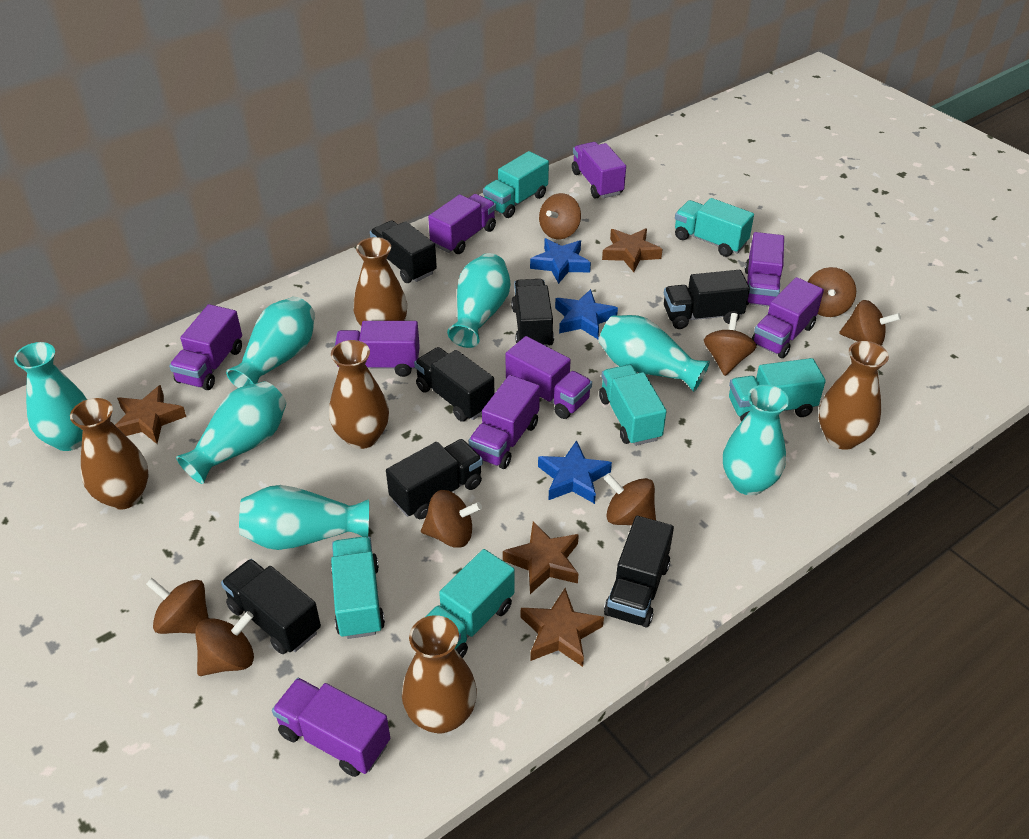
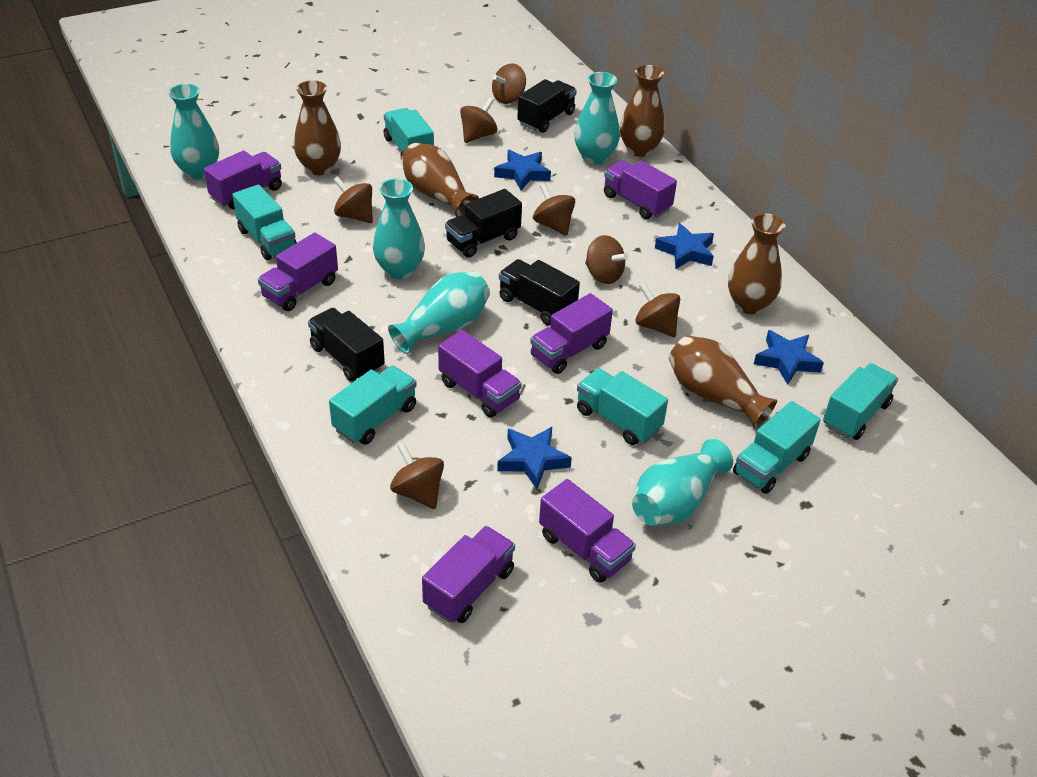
black truck: [221,559,321,654] [370,221,437,283] [386,439,483,519] [414,347,494,422] [511,279,554,346] [604,516,674,627] [664,270,750,329] = 7 -> [308,308,385,381] [445,189,522,258] [499,259,580,326] [517,79,577,133] = 4
blue star: [530,238,591,284] [538,440,612,504] [555,289,618,339] = 3 -> [494,150,551,190] [497,427,572,489] [655,223,714,269] [754,330,824,385] = 4
brown spinning top: [146,578,209,634] [195,611,254,676] [421,490,482,548] [539,193,581,239] [603,473,656,525] [704,313,756,376] [808,267,856,317] [839,300,901,346] = 8 -> [333,176,373,223] [390,443,444,509] [460,98,497,143] [492,63,526,104] [533,183,575,236] [585,235,628,284] [635,282,680,337] = 7
brown star: [115,385,186,444] [503,521,579,594] [521,588,604,667] [602,228,663,272] = 4 -> none = 0
purple truck: [169,304,242,390] [272,678,390,777] [334,321,420,377] [428,194,496,254] [469,375,540,469] [506,336,592,419] [572,142,626,199] [745,232,784,307] [752,277,824,358] = 9 -> [204,150,282,210] [258,233,338,311] [422,526,515,623] [438,330,522,418] [530,293,613,374] [539,479,636,583] [604,160,677,219] = 7
turquoise vase: [14,342,87,451] [176,381,286,484] [226,297,315,388] [239,485,369,550] [447,253,510,348] [599,315,710,392] [723,385,789,495] = 7 -> [168,84,219,180] [373,178,425,279] [388,272,490,354] [574,72,620,165] [632,439,733,525] = 5

